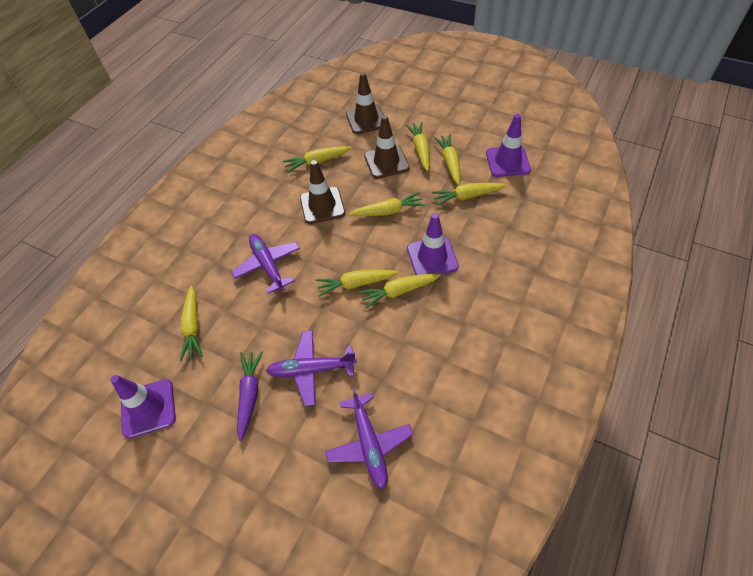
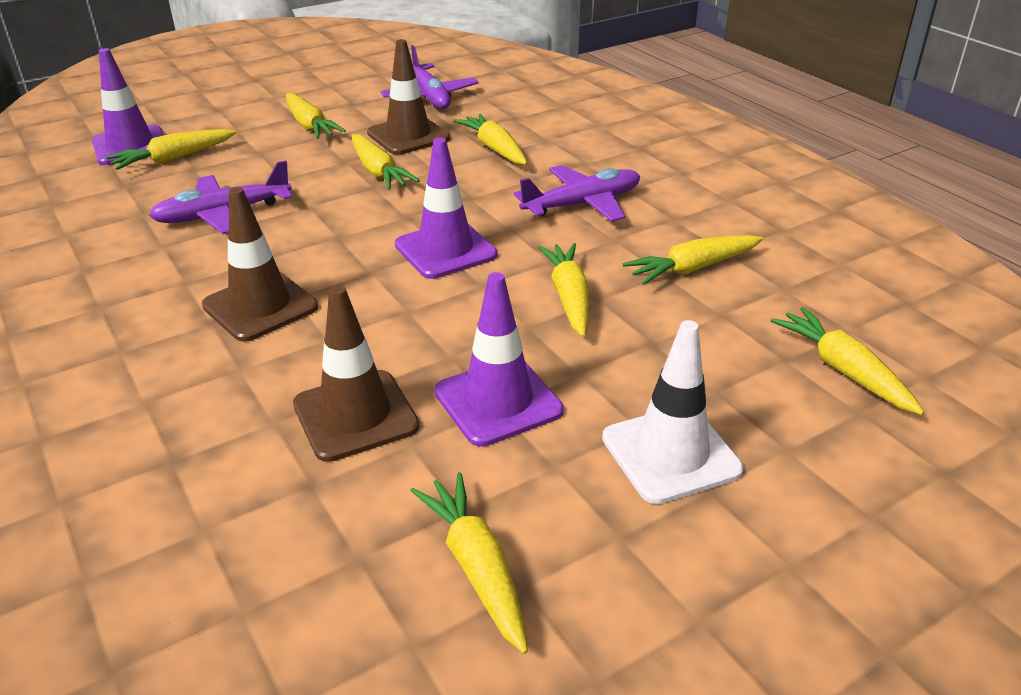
purple carrot: [237,351,263,441] = 1 -> none = 0
white traffic cone: none = 0 -> [602,320,744,504] = 1

